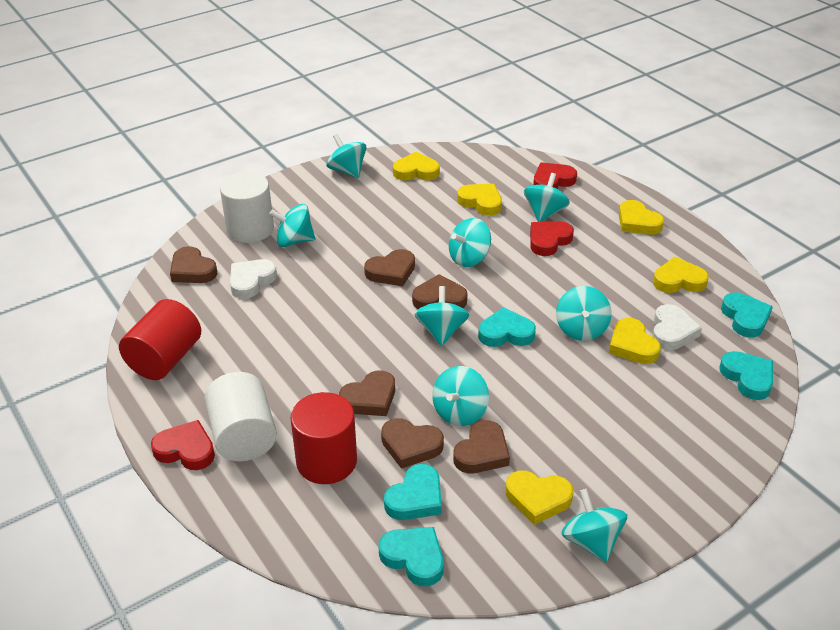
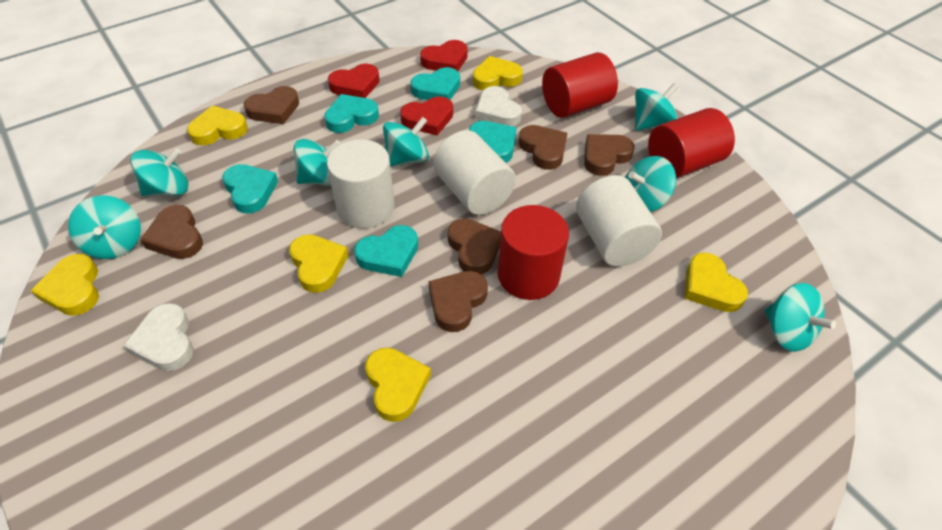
red cylinder: [119,299,201,380] [290,392,357,484] = 2 -> [498,205,569,300] [542,52,618,118] [648,108,735,178] = 3
turquoise spinning top: [269,204,315,247] [326,134,367,178] [414,286,469,346] [432,366,489,426] [449,218,491,267] [524,173,570,222] [556,286,612,341] [561,489,627,562] = 8 -> [68,195,141,259] [130,148,188,196] [293,139,341,186] [383,117,429,167] [625,156,676,212] [635,83,679,131] [765,283,836,352] = 7
white cylinder: [204,372,277,461] [220,172,274,243] = 2 -> [327,139,395,228] [433,130,516,215] [576,175,662,267] = 3

